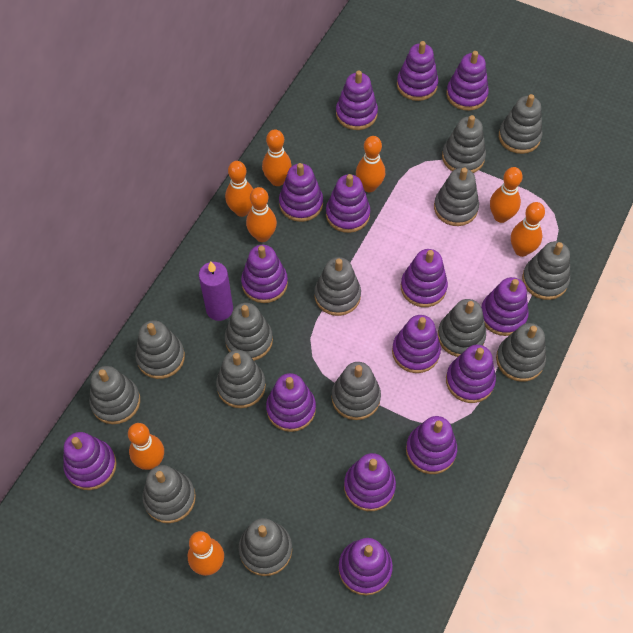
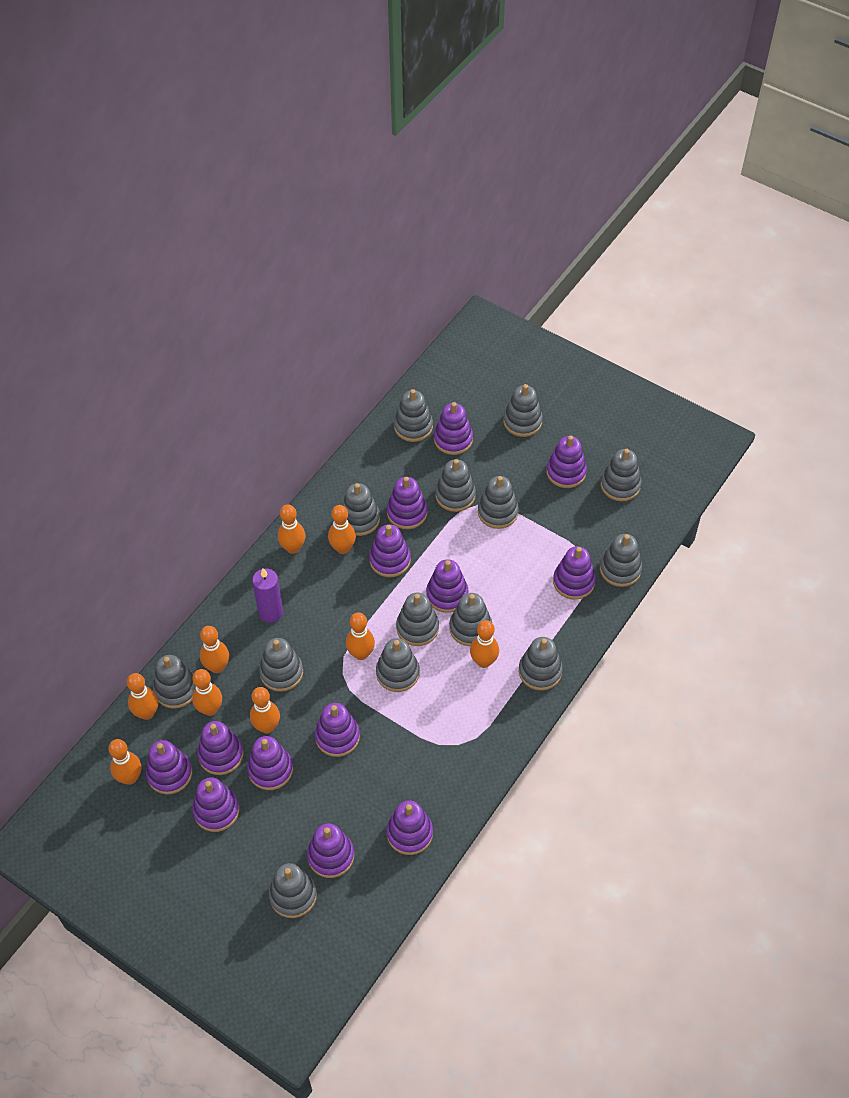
orange bowling pin: [128,423,164,470] [188,531,224,576] [225,161,253,217] [246,187,277,242] [262,129,292,186] [356,136,385,192] [490,167,523,223] [511,202,545,257] = 8 -> [108,739,141,785] [127,673,158,720] [192,669,222,716] [200,626,229,673] [250,687,280,733] [278,505,305,554] [328,505,356,554] [346,612,375,660] [470,620,499,668] = 9
purple stacking toy: [63,432,117,490] [241,245,288,303] [266,373,316,432] [279,163,323,222] [326,174,370,233] [336,70,378,130] [338,538,393,595] [344,453,396,511] [392,315,441,373] [397,41,438,101] [401,249,448,307] [406,416,457,474] [446,51,489,111] [446,345,496,403] [481,277,529,336] = 15 -> [146,740,192,795] [192,777,240,832] [197,721,243,775] [247,736,293,790] [307,823,354,878] [315,703,360,757] [369,524,411,577] [386,800,433,855] [387,477,427,529] [426,559,469,613] [434,402,473,455] [546,436,587,488] [553,546,596,600] = 13

